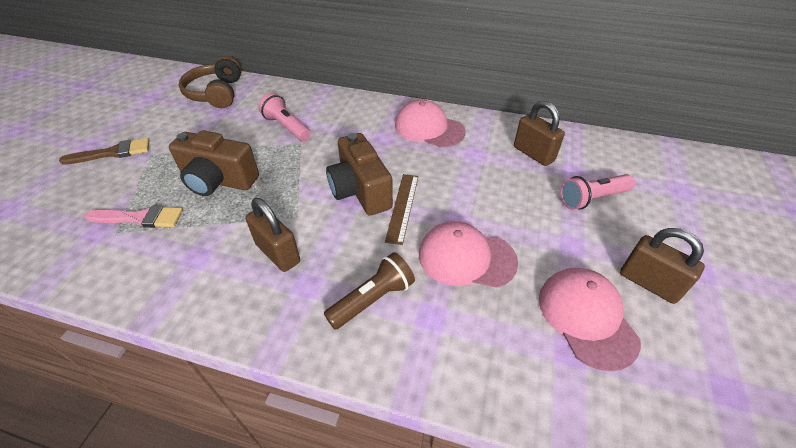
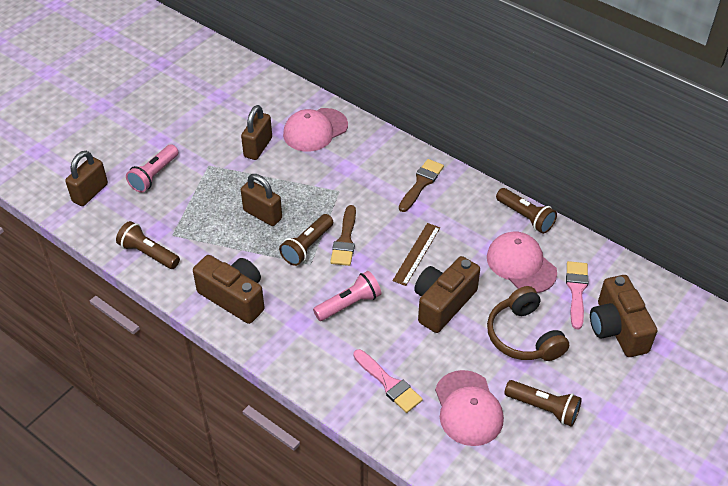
brown brush: [59,138,149,165] = 1 -> [330,205,356,266] [399,159,444,212] = 2
brown camera: [169,130,259,196] [326,133,393,216] = 2 -> [193,255,265,324] [414,256,480,333] [590,275,657,357] = 3
brown flashlight: [324,252,415,330] = 1 -> [116,221,180,269] [279,214,333,266] [496,188,557,234] [504,380,582,427] = 4
pink brush: [84,206,183,228] = 1 -> [353,349,423,413] [566,261,589,329] = 2

